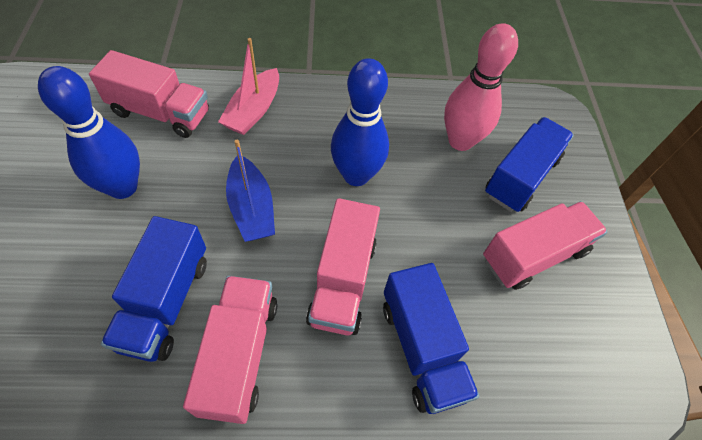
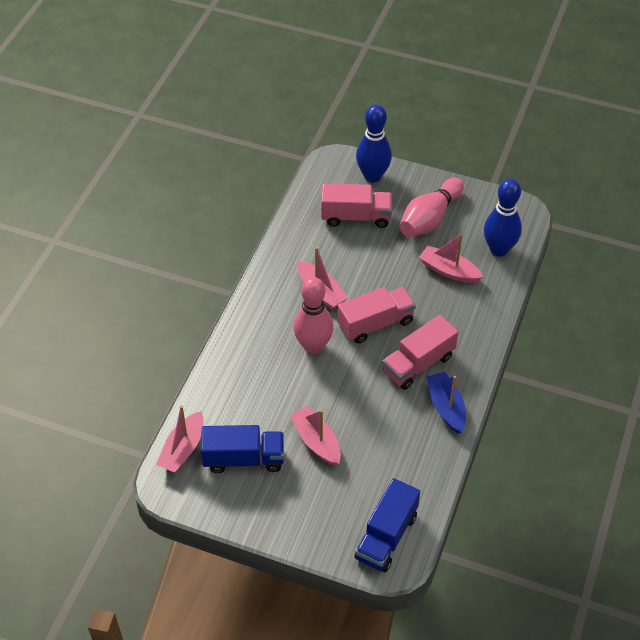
blue truck: [101,216,207,362] [383,263,479,414] [485,117,574,212] = 3 -> [201,425,284,473] [354,478,420,572] = 2
pink boat: [218,38,279,135] = 1 -> [156,406,204,473] [290,406,341,465] [298,247,348,309] [419,234,483,283] = 4
pink bowling pin: [444,23,518,151] = 1 -> [293,277,334,354] [400,178,464,237] = 2
pink truck: [89,50,209,138] [183,276,277,424] [306,198,380,335] [483,201,607,290] = 4 -> [321,183,392,228] [337,287,416,343] [382,315,458,390] = 3

